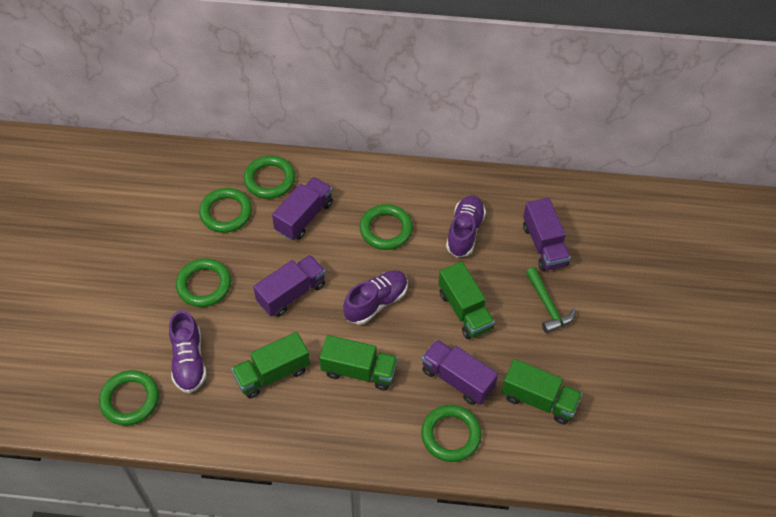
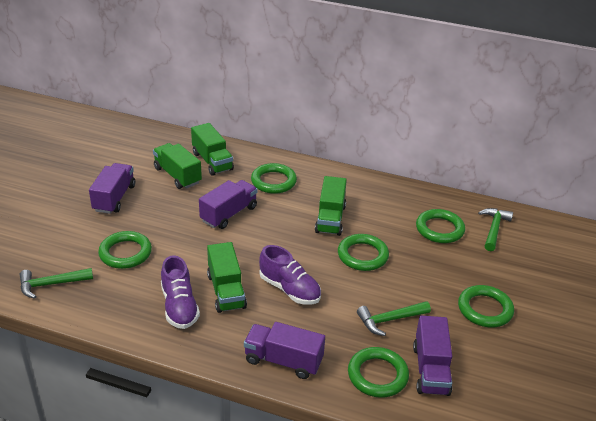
green hammer: [526,267,576,334] = 1 -> [20,268,93,299] [357,301,431,336] [478,208,513,251] = 3
purple shoe: [169,310,207,393] [343,270,408,325] [446,195,486,257] = 3 -> [161,256,200,329] [259,245,321,305] = 2

